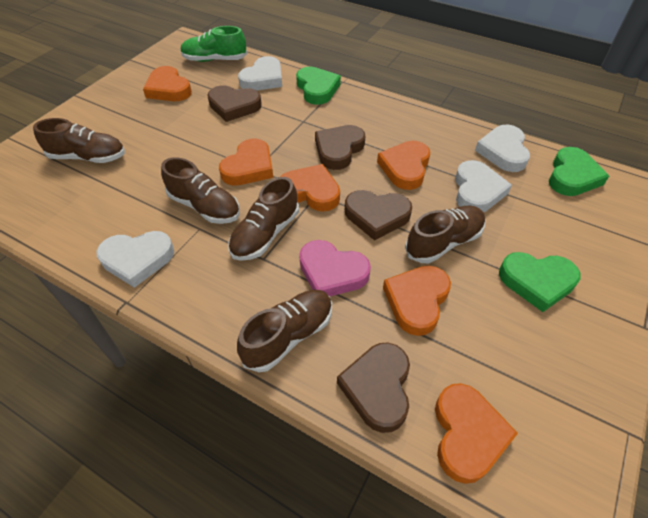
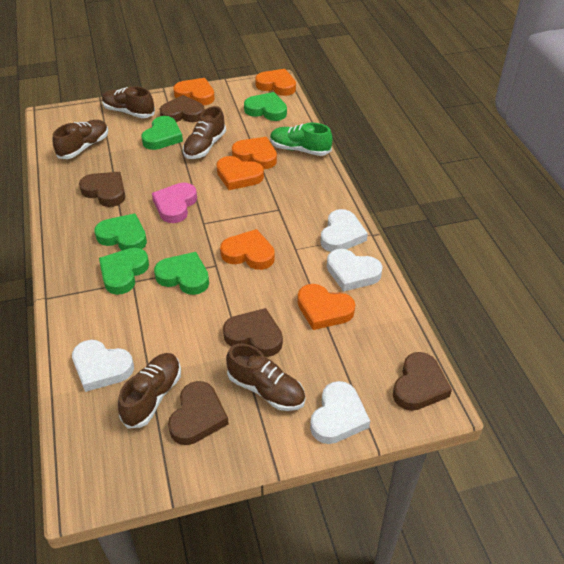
brown heart: [207,85,262,122] [315,125,365,170] [337,342,410,433] [345,190,412,241] = 4 -> [79,172,125,207] [160,95,205,122] [168,381,229,445] [223,308,283,357] [393,352,452,411] = 5
green heart: [296,67,341,105] [499,252,581,312] [549,147,609,196] = 3 -> [94,214,147,251] [99,248,149,295] [141,116,183,150] [154,252,209,295] [244,92,287,121] = 5

